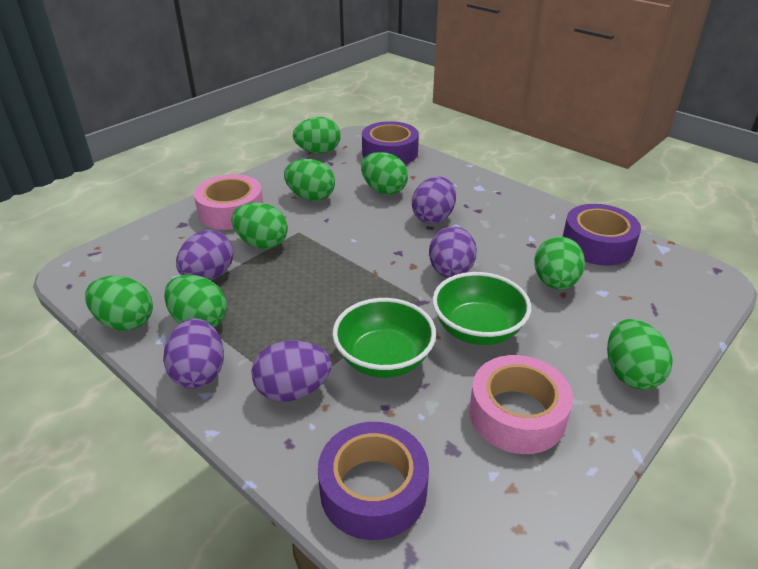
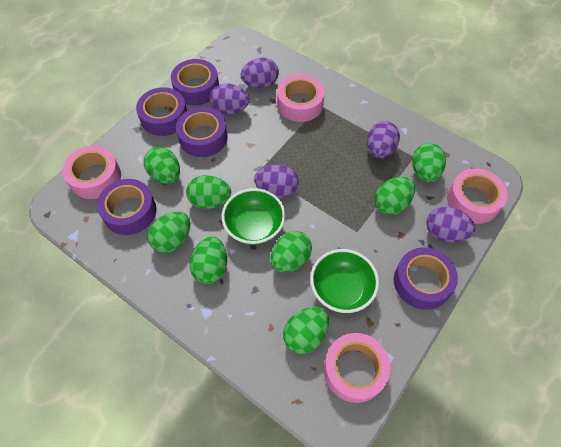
pink tape: [194,174,263,230] [469,355,573,454] = 2 -> [62,146,121,199] [277,74,325,122] [324,333,391,403] [447,168,508,224] = 4
purple tape: [318,422,429,540] [362,121,419,164] [563,204,641,265] = 3 -> [97,179,157,235] [136,87,187,136] [171,59,219,105] [176,107,227,157] [394,247,458,310] = 5

